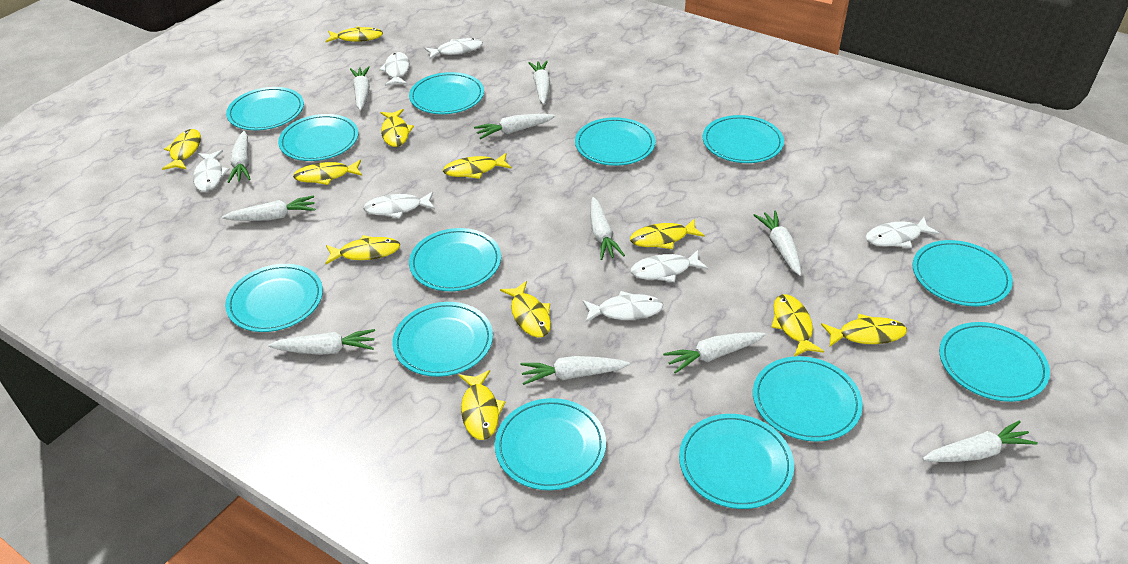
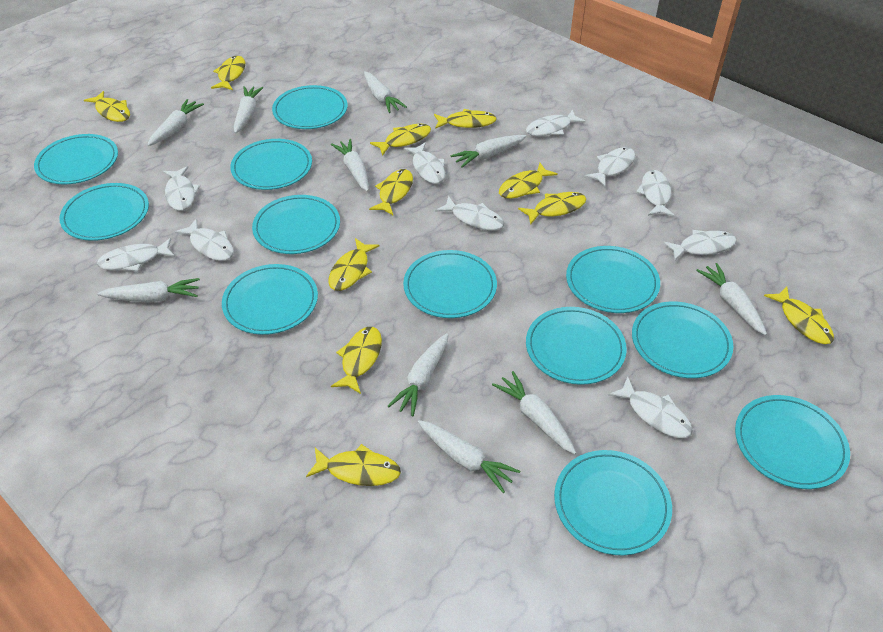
turquoise plate: [225,264,323,332] [226,87,304,130] [278,114,359,161] [392,302,493,377] [409,72,484,114] [409,228,501,291] [495,398,606,490] [575,117,655,166] [679,414,794,509] [703,115,784,163] [753,356,863,442] [913,240,1013,306] [939,322,1050,402] = 13 -> [34,134,118,184] [59,183,149,241] [222,264,318,335] [230,139,312,190] [252,195,340,254] [272,85,348,129] [403,250,497,318] [526,307,627,385] [554,450,672,555] [566,246,660,313] [632,302,733,378] [735,395,850,489] = 12
white carrot: [222,195,315,221] [227,131,251,183] [268,329,375,355] [350,66,370,111] [474,114,556,139] [520,356,630,385] [528,61,550,104] [590,197,625,260] [663,332,766,374] [754,211,801,276] [922,420,1038,462] = 11 -> [97,278,200,302] [147,99,204,146] [234,86,263,133] [331,139,369,192] [364,71,407,113] [388,333,448,416] [418,420,520,493] [451,135,526,168] [492,371,576,454] [696,263,767,336] = 10
white fish: [193,150,229,192] [363,192,435,219] [379,52,409,86] [425,38,483,59] [583,291,663,322] [631,250,708,282] [866,217,940,248] = 7 -> [97,238,175,271] [163,166,200,211] [175,218,234,261] [403,142,445,184] [435,196,504,230] [526,109,586,136] [584,147,635,187] [608,376,693,438] [636,170,675,216] [663,230,737,261] = 10

